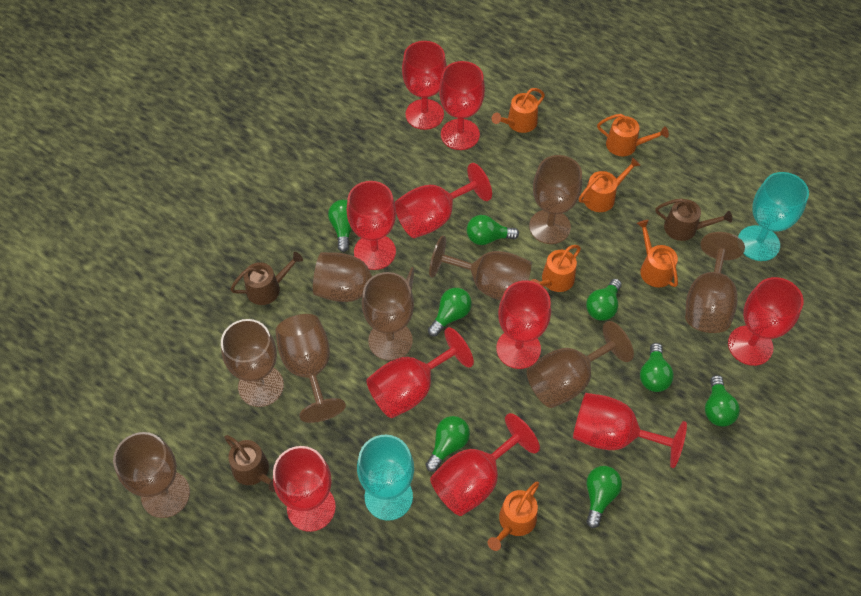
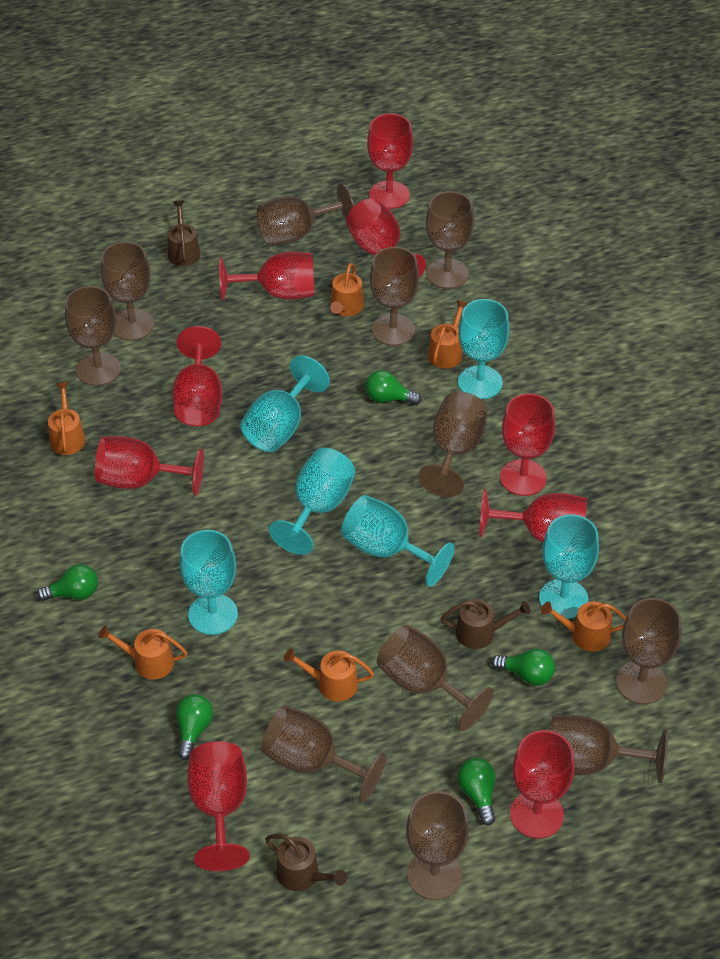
brown goblet: [113,432,190,518] [221,319,284,407] [275,314,346,423] [313,252,414,302] [362,272,414,361] [429,236,532,301] [527,321,634,408] [529,155,582,244] [685,232,745,333] = 9 -> [65,286,121,386] [101,242,154,341] [257,183,354,246] [261,706,386,803] [370,247,419,346] [377,625,494,731] [406,791,469,900] [418,392,488,497] [426,191,474,289] [550,715,668,783] [616,598,682,704] = 11
green light bulb: [328,200,352,252] [426,416,470,472] [428,288,472,336] [467,215,519,245] [586,279,622,321] [586,466,622,528] [640,343,674,392] [705,375,740,426] = 8 -> [37,564,98,601] [176,694,213,760] [365,370,422,405] [457,758,496,826] [492,648,555,685] = 5
red goblet: [273,446,336,532] [347,181,396,270] [366,327,474,418] [395,163,492,238] [402,41,447,130] [430,413,540,516] [439,61,485,150] [496,281,551,369] [573,393,687,468] [728,277,804,366] = 10 -> [95,436,204,496] [172,326,223,426] [187,741,250,871] [219,252,314,301] [346,198,426,278] [367,114,413,209] [480,489,587,542] [500,393,555,496] [510,730,575,839] = 9
turquoise goblet: [357,435,414,521] [738,172,809,261] = 2 -> [179,530,238,635] [241,355,330,452] [269,448,356,555] [341,495,455,587] [458,299,509,399] [539,514,599,619] = 6

